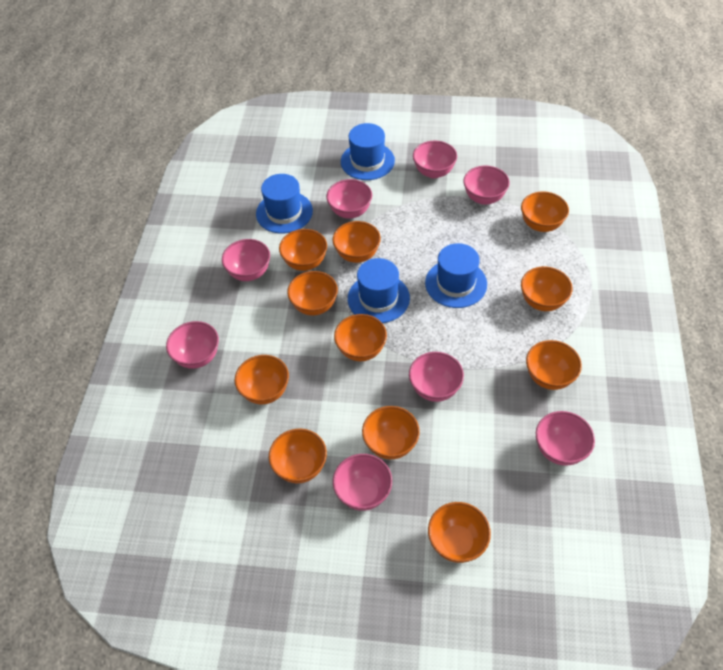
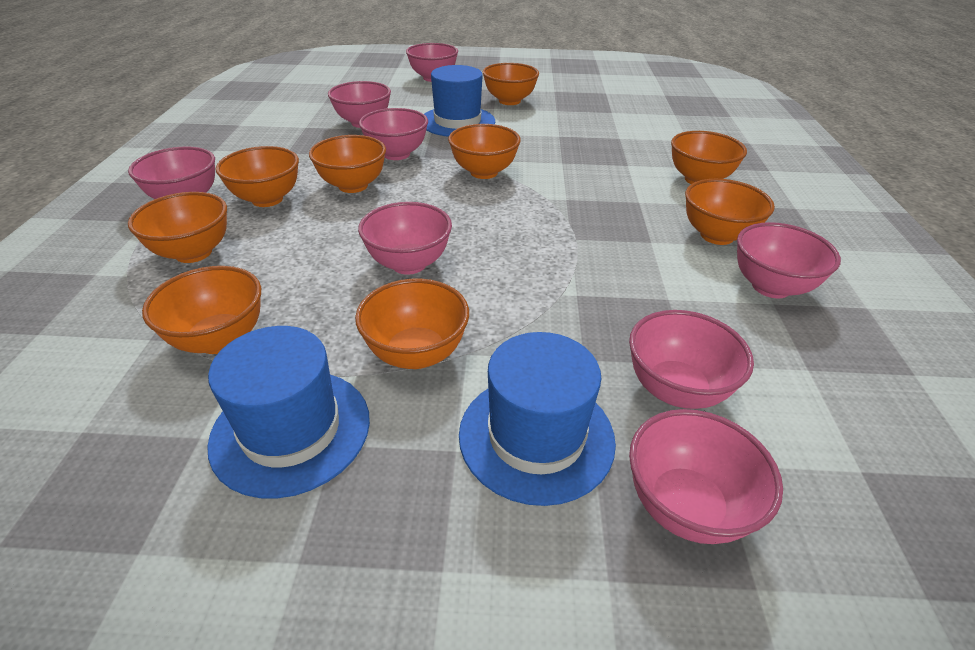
blue hat: [256,174,313,233] [341,123,395,180] [348,258,410,323] [425,243,487,308] = 4 -> [207,326,370,499] [424,65,495,137] [459,332,616,506] = 3
orange bowl: [235,355,289,404] [269,429,327,483] [279,229,327,271] [287,271,338,315] [333,221,381,263] [334,314,387,361] [362,406,420,459] [428,502,491,563] [521,191,569,232] [521,267,573,311] [526,340,582,390] = 11 -> [128,192,227,263] [142,266,261,354] [216,146,299,207] [309,135,386,193] [355,279,469,369] [448,124,521,179] [483,63,539,105] [671,131,747,184] [685,179,775,245] = 9

